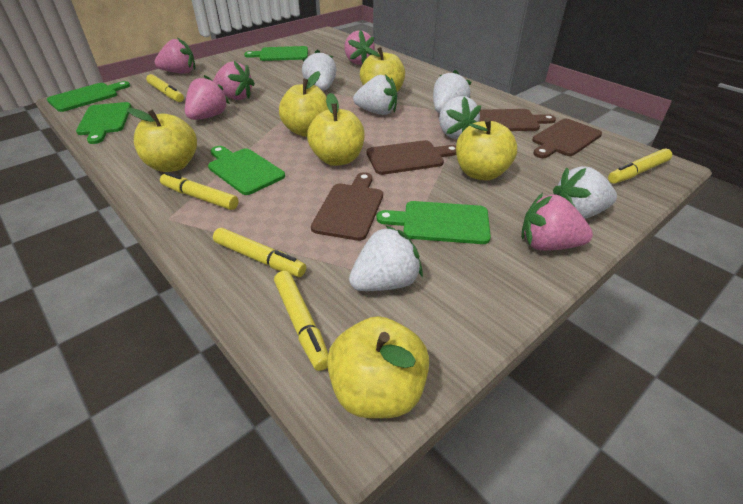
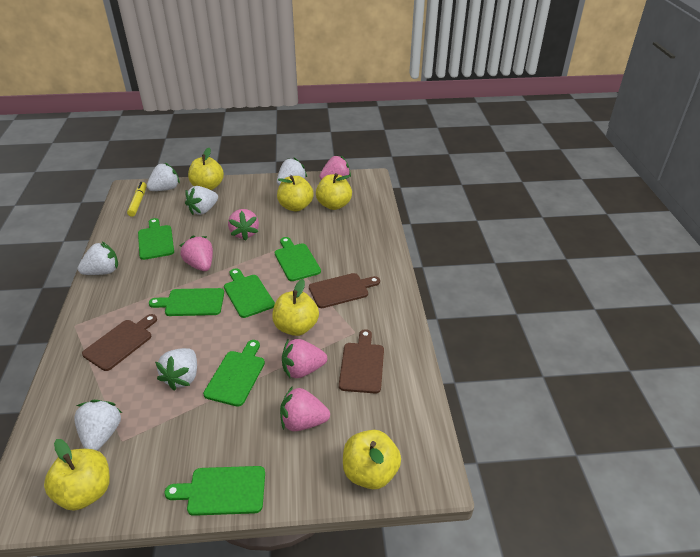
brown cutting board: [311,172,383,241] [367,140,456,175] [479,109,556,131] [532,119,602,158] = 4 -> [82,314,157,371] [309,273,380,308] [339,329,384,393] = 3
green cutting board: [47,81,130,112] [76,102,131,144] [208,146,285,195] [244,46,308,61] [376,201,491,244] = 5 -> [138,218,174,260] [149,288,224,316] [164,466,265,516] [203,340,265,407] [224,268,275,318] [275,237,321,281] = 6
yellow marker: [146,74,184,102] [160,172,239,210] [213,228,306,277] [274,271,328,371] [608,148,672,184] = 5 -> [127,182,147,217] = 1

